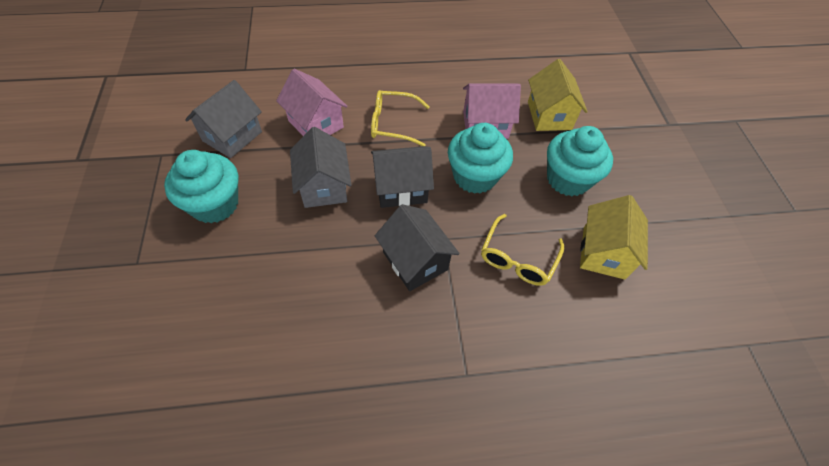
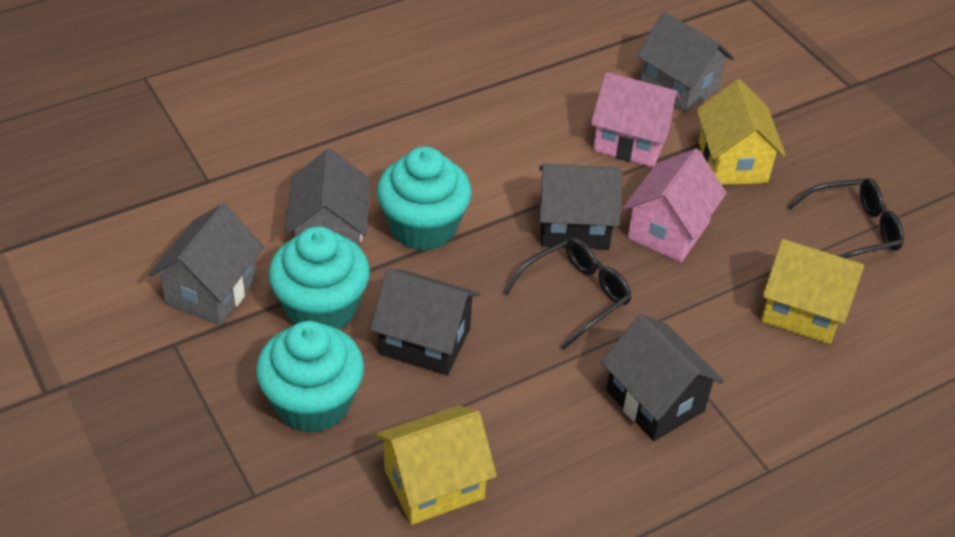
black glasses: none = 0 -> [503,237,632,350] [788,178,904,259] = 2
black house: [371,146,434,208] [375,204,460,291] = 2 -> [370,269,480,375] [539,164,623,249] [601,314,724,441] = 3
grey house: [185,80,262,158] [290,127,351,208] = 2 -> [149,204,264,325] [285,149,370,247] [636,12,734,113] = 3
yellow glasses: [371,90,430,146] [481,214,564,286] = 2 -> none = 0
yellow house: [528,59,588,131] [580,195,648,280] = 2 -> [375,406,497,525] [696,79,786,185] [761,239,864,344] = 3

